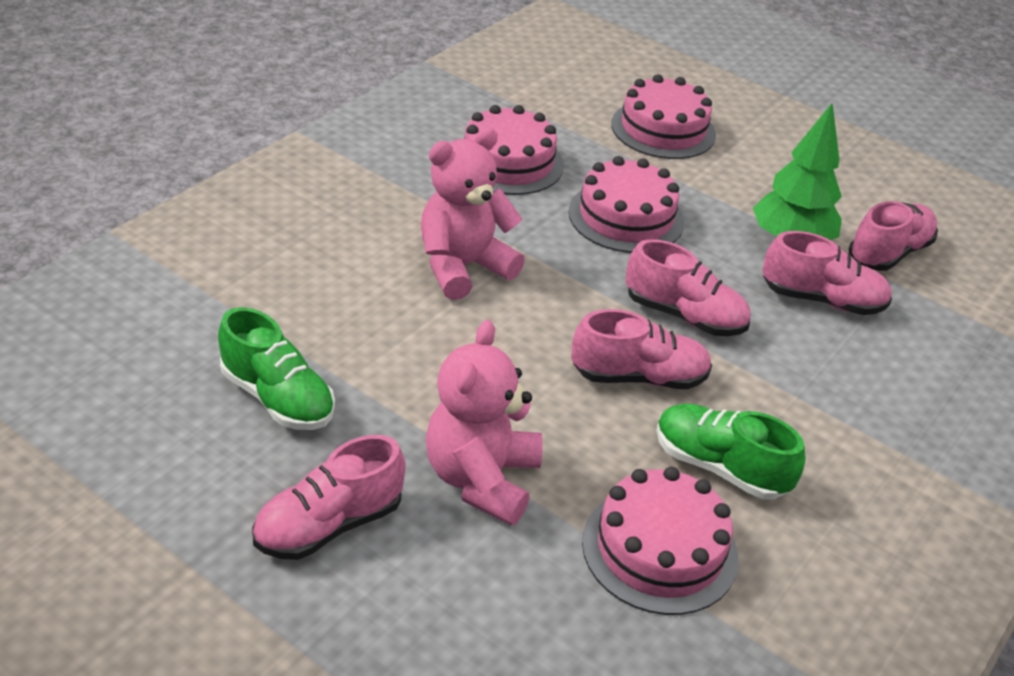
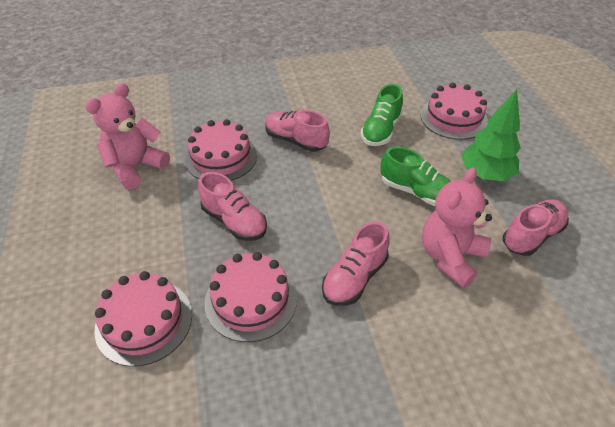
pink shoe: [252,435,405,560] [571,309,712,389] [626,239,750,336] [762,231,892,315] [849,201,938,271] = 5 -> [198,172,267,241] [265,110,330,152] [322,221,390,306] [503,199,569,256] = 4

